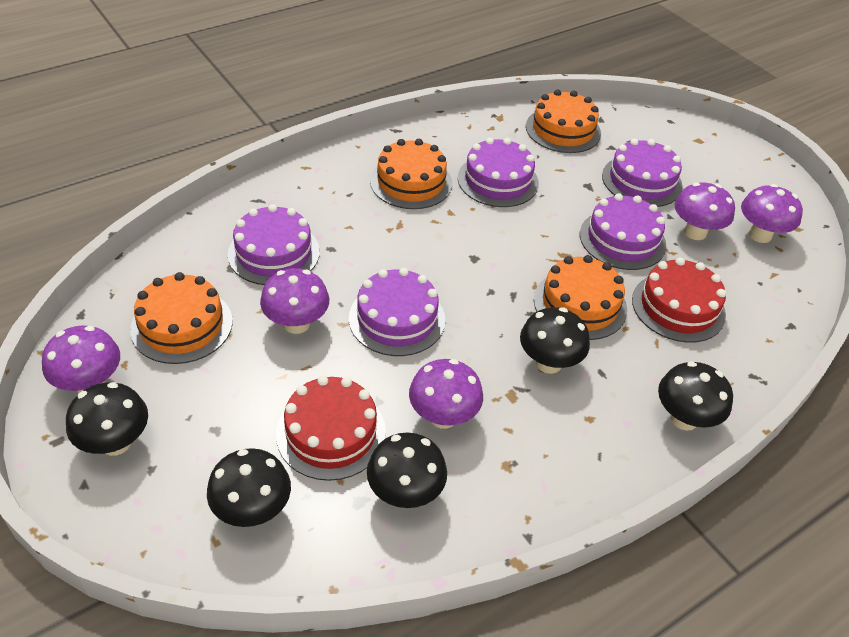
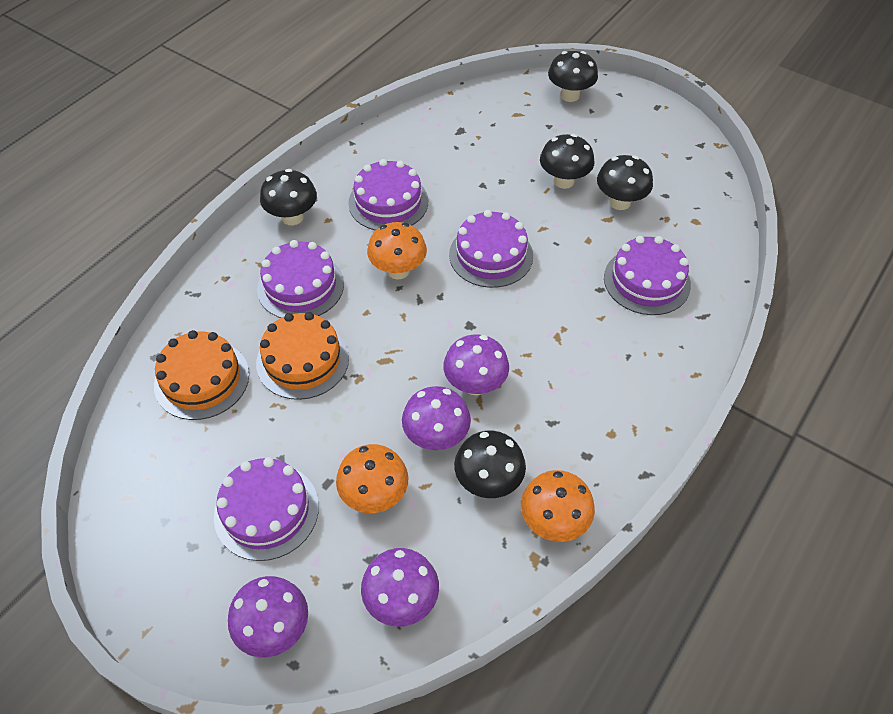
orange cake: [130,272,232,364] [370,139,452,209] [526,90,601,153] [534,255,627,340] = 4 -> [154,330,249,420] [256,312,349,400] = 2
orange mushroom: none = 0 -> [336,444,408,513] [367,222,427,279] [521,470,595,542] = 3
purple mushroom: [42,326,120,393] [260,268,330,334] [409,359,483,429] [674,182,735,240] [741,184,803,243] = 5 -> [228,576,308,658] [361,548,439,627] [402,386,471,450] [443,335,509,395] = 4
red cake: [276,376,386,481] [632,257,726,343] = 2 -> none = 0

